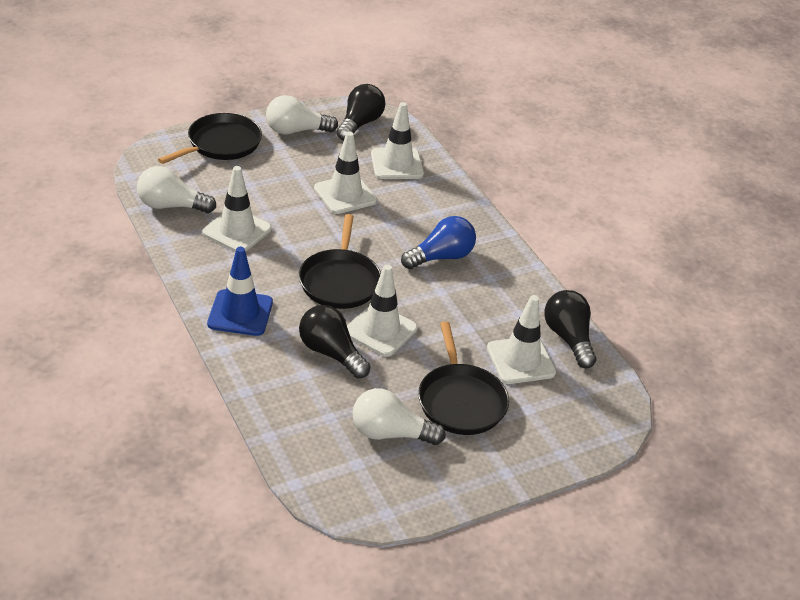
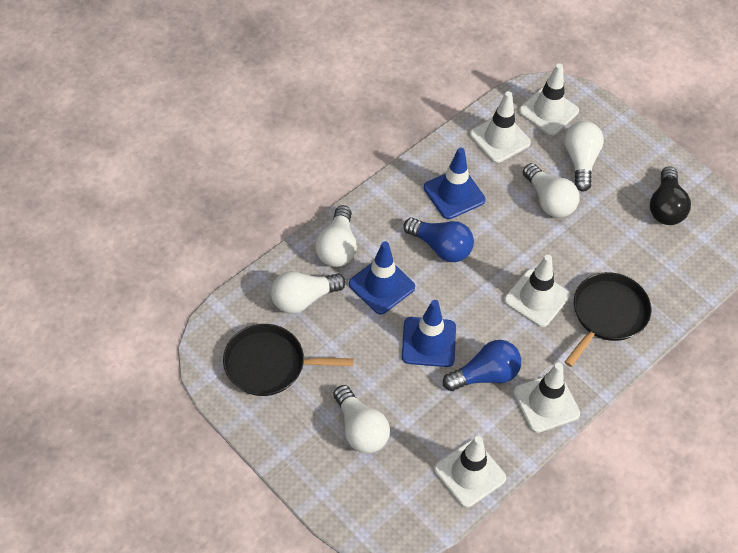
black light bulb: [299,305,371,379] [336,84,385,141] [544,290,596,368] = 3 -> [650,166,691,225] = 1
black pan: [158,113,262,164] [299,214,381,309] [418,322,509,435] = 3 -> [223,324,353,396] [565,272,651,367] = 2
blue light bulb: [401,216,476,269] = 1 -> [403,217,474,262] [443,340,521,391] = 2
blue traffic cone: [207,247,273,336] = 1 -> [349,241,415,314] [402,300,456,367] [424,148,486,219] = 3
white light bulb: [137,166,216,213] [266,95,338,135] [353,388,446,445] = 3 -> [271,271,346,314] [315,205,357,267] [333,385,390,453] [523,163,579,218] [564,121,604,191] = 5

